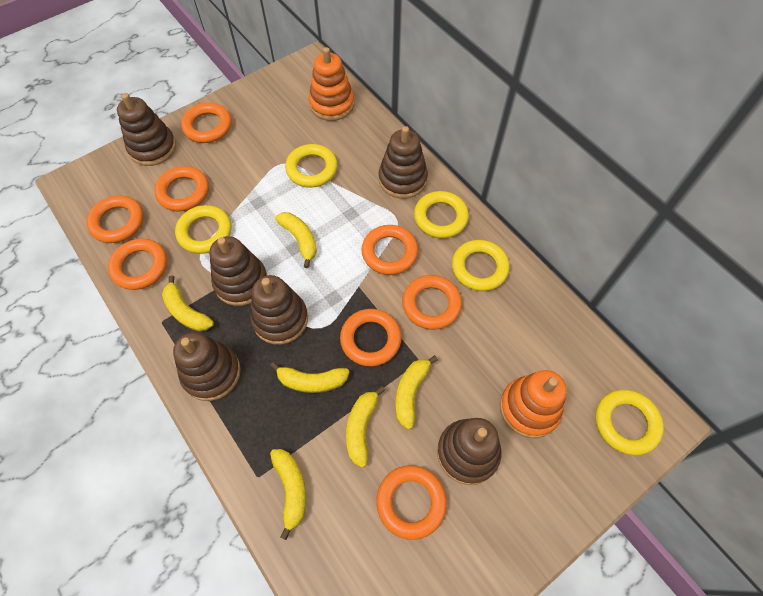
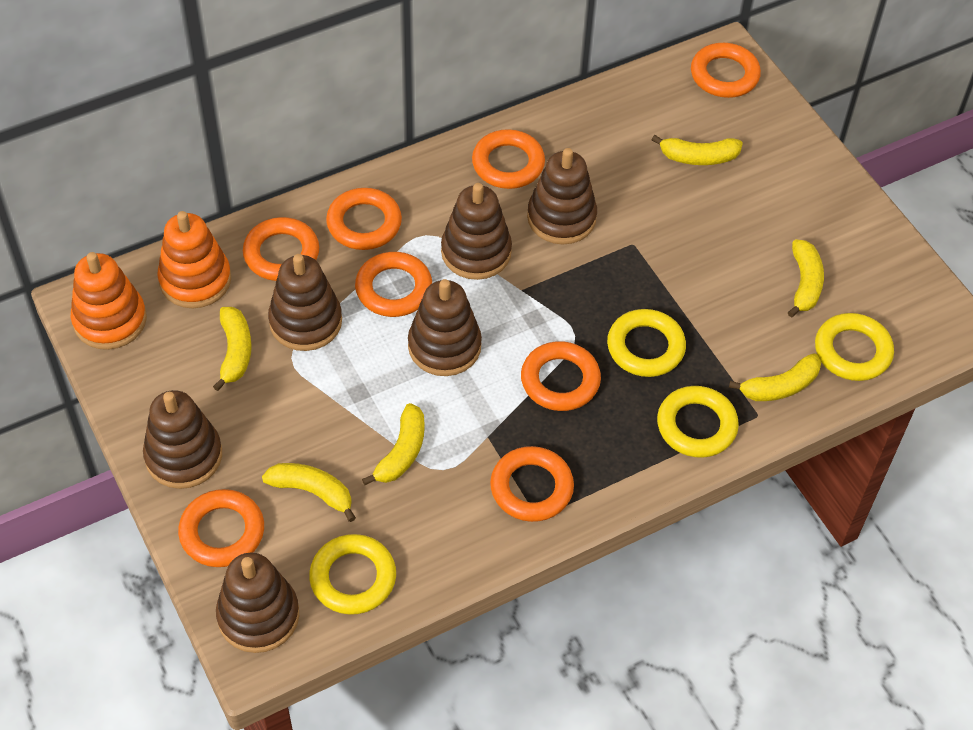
yellow ring: [175,205,231,254] [285,144,338,188] [414,191,469,238] [452,240,510,291] [595,390,664,455] = 5 -> [309,534,396,615] [607,309,686,377] [657,386,739,458] [815,313,894,381] = 4

